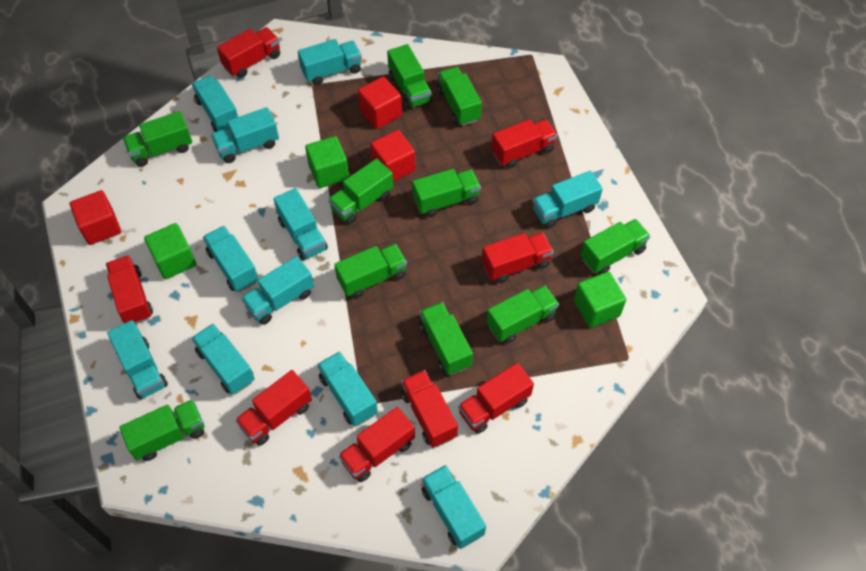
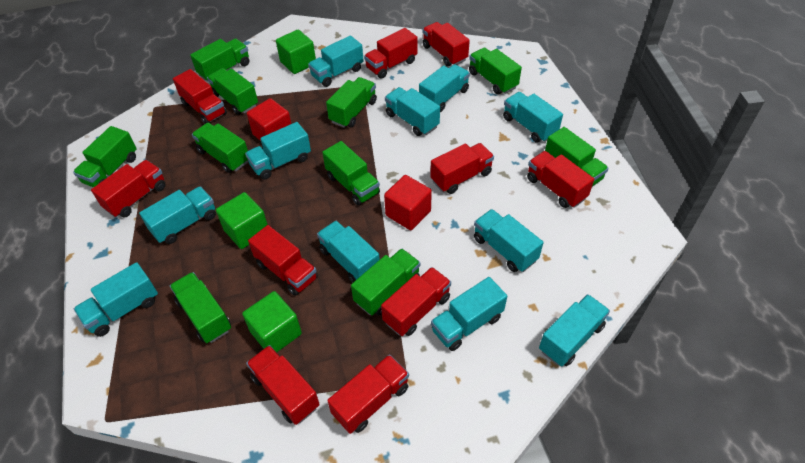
red cube: [70,190,121,245] [358,76,402,129] [370,130,416,182] = 3 -> [247,98,291,141] [384,175,432,230] = 2
red truck: [106,255,153,324] [217,27,280,78] [235,370,312,446] [338,407,415,482] [401,370,458,448] [458,363,534,434] [482,233,553,283] [491,119,558,168] = 8 -> [91,160,166,218] [173,69,227,124] [246,345,320,425] [248,225,318,296] [327,355,409,434] [364,28,418,79] [381,267,451,336] [422,22,470,66] [430,143,494,194] [527,151,594,208] = 10

